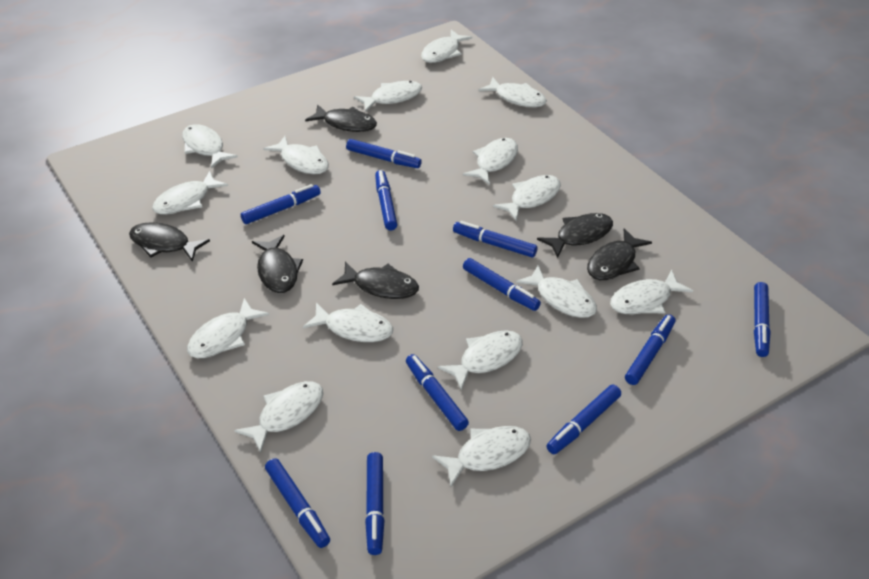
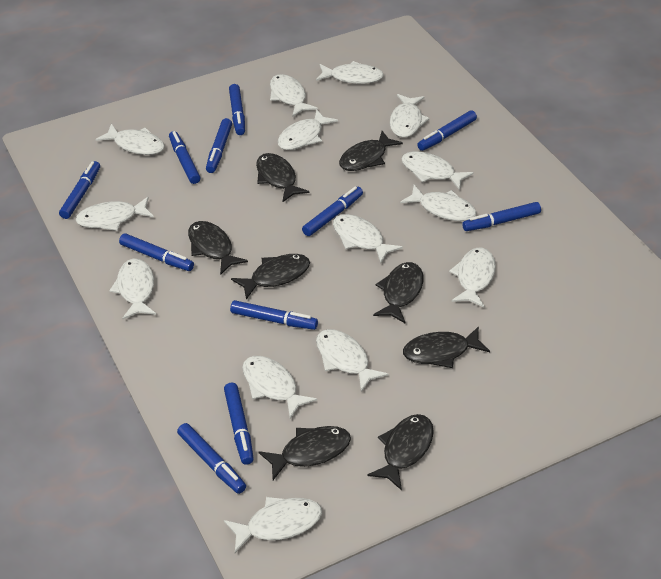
black fish: [129,222,210,262] [252,235,303,293] [305,104,377,132] [332,262,419,299] [537,213,613,258] [587,228,652,280] = 6 -> [188,221,248,275] [231,254,310,300] [256,153,309,203] [258,426,351,480] [339,131,403,171] [368,414,434,491] [373,262,423,323] [403,326,490,368] = 8
white fish: [152,171,228,215] [182,124,238,168] [187,298,269,358] [234,381,323,453] [263,136,329,174] [303,302,393,342] [354,81,422,111] [421,30,472,63] [432,426,531,487] [438,330,523,391] [463,138,518,185] [478,77,547,107] [493,175,561,222] [516,265,597,318] [610,270,693,314] = 15 -> [75,197,154,231] [95,124,165,155] [109,258,156,319] [224,497,322,553] [242,356,317,419] [270,74,318,117] [277,109,338,150] [316,61,384,84] [316,329,388,392] [333,214,403,263] [390,94,430,138] [400,185,477,221] [402,151,474,190] [449,248,496,308] = 14

